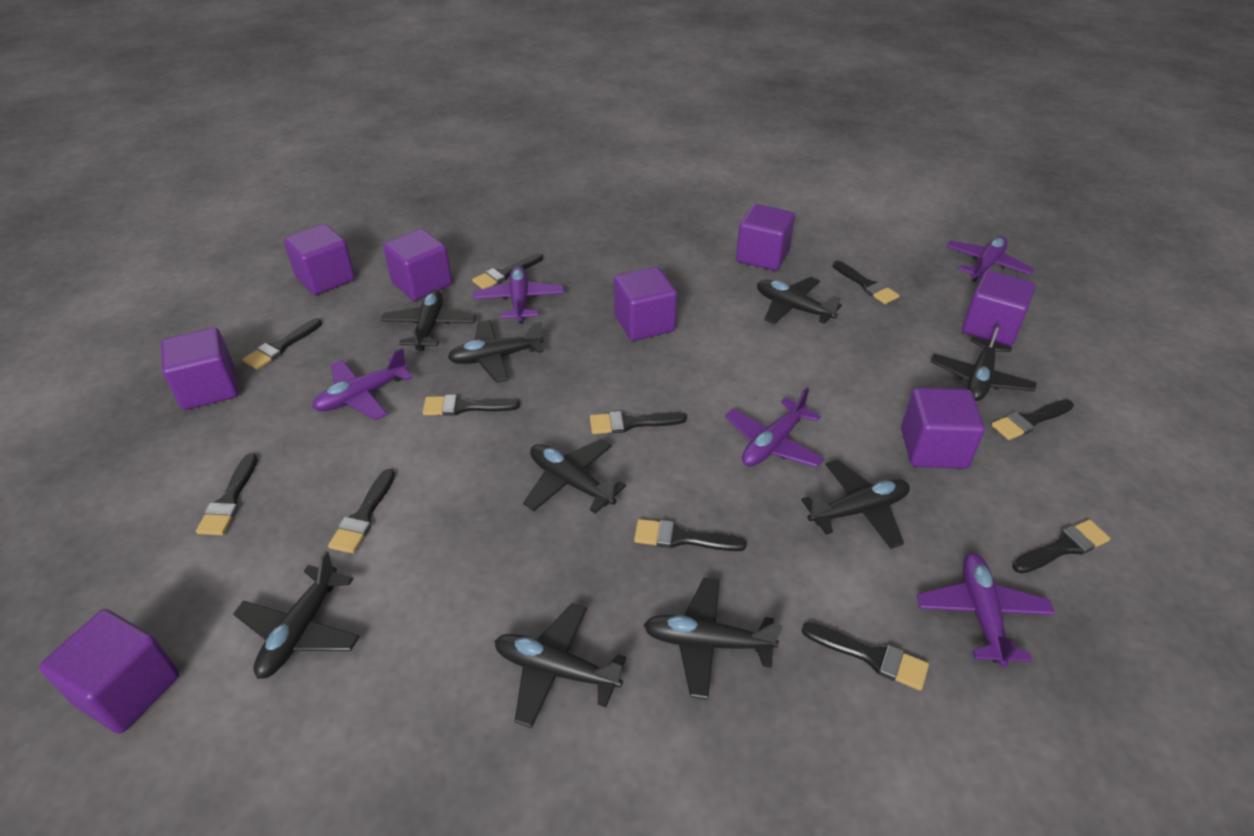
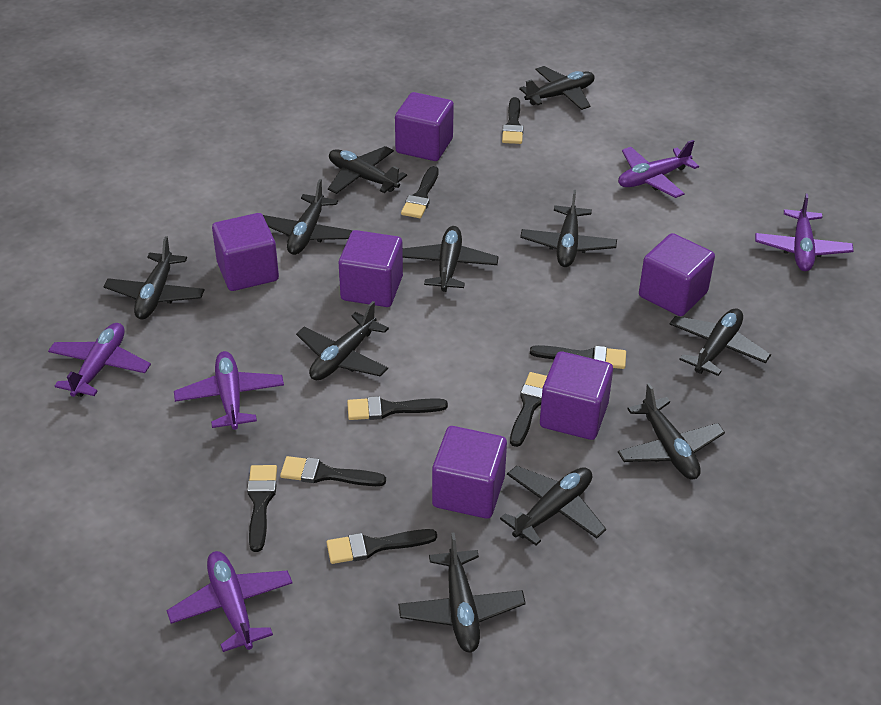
black brush: [196,453,258,535] [242,318,322,370] [328,469,395,553] [423,395,520,416] [472,253,543,289] [590,411,687,434] [634,519,747,551] [802,622,929,691] [833,261,899,304] [991,399,1074,440] [1012,519,1110,574] = 11 -> [247,465,277,552] [280,456,386,486] [327,529,437,564] [347,396,448,420] [401,166,439,218] [502,97,524,144] [510,372,547,447] [530,345,626,369] = 8
black plane: [233,550,360,679] [381,290,476,351] [447,320,544,383] [494,603,626,728] [523,439,626,514] [644,578,782,699] [757,277,842,324] [801,459,910,549] [930,323,1037,401] = 9 -> [104,236,204,319] [263,179,353,255] [296,301,389,380] [328,146,407,194] [398,533,526,653] [402,226,499,292] [500,466,606,545] [519,66,595,110] [520,190,617,267] [618,383,725,480] [670,308,771,376] = 11
purple cube: [39,609,180,734] [161,327,238,410] [284,224,355,295] [383,229,452,301] [614,267,677,341] [736,204,795,271] [901,388,985,469] [962,270,1036,346] = 8 -> [212,213,279,291] [339,230,403,307] [395,92,454,161] [432,426,507,519] [540,351,613,440] [639,233,715,316] = 6

